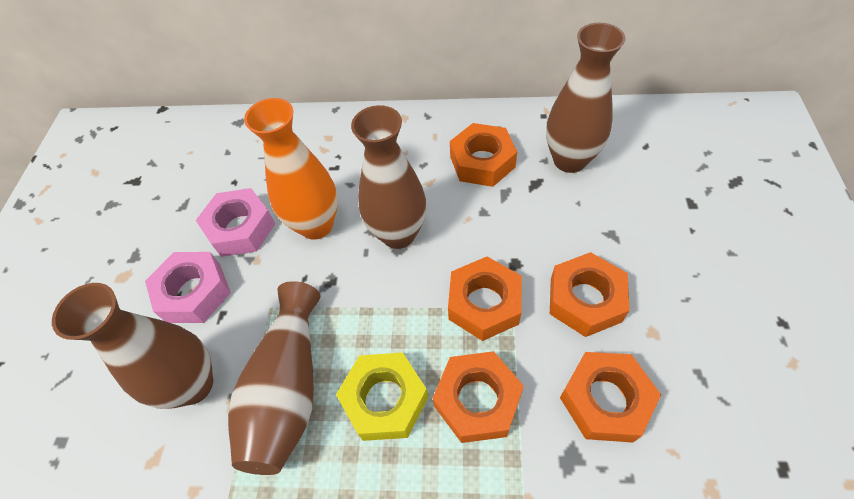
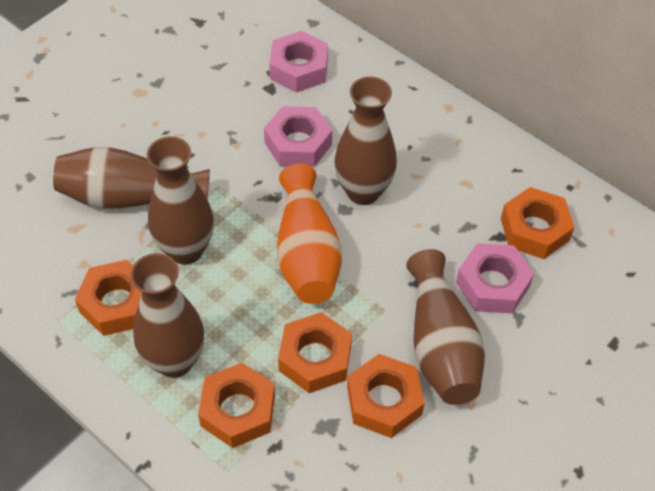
brown vase: [52,283,213,409] [228,281,321,475] [351,105,427,249] [546,23,626,173] = 4 -> [53,147,210,209] [131,253,204,378] [147,136,214,264] [334,76,397,205] [406,249,485,405] = 5
pink nut: [145,252,231,323] [196,188,275,257] = 2 -> [264,106,332,167] [269,31,328,93] [456,243,534,313] = 3
yellow nut: [336,352,428,441] = 1 -> none = 0

